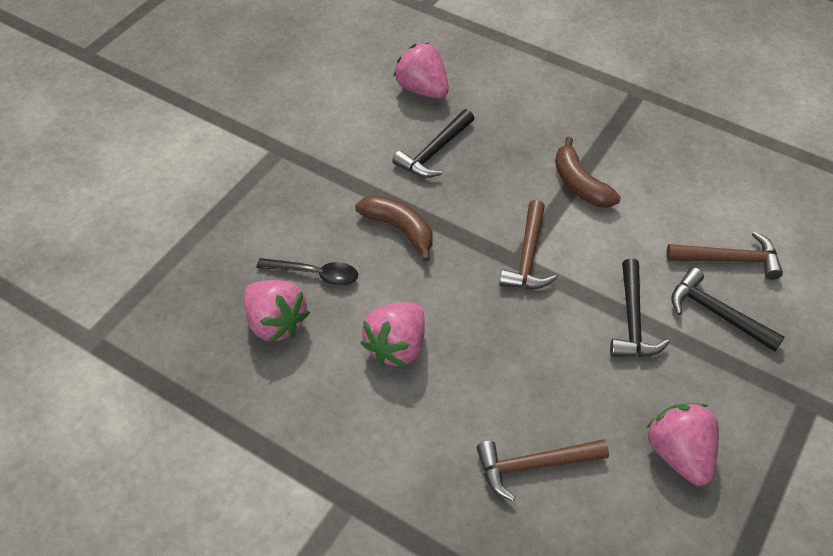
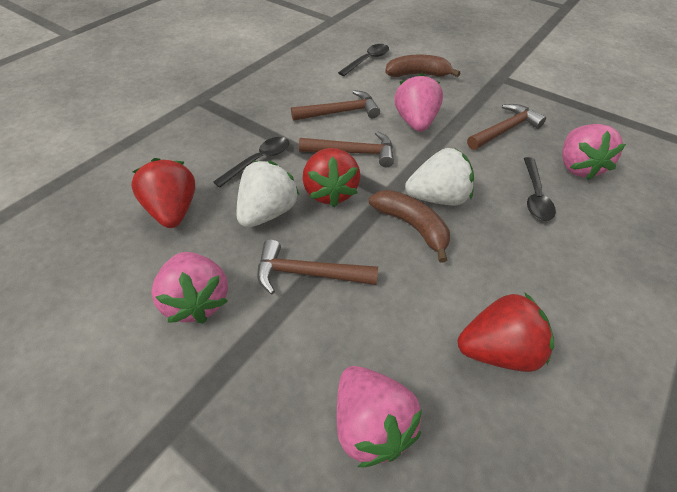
black hammer: [392,109,474,178] [610,258,670,357] [671,267,785,352] = 3 -> none = 0
black spoon: [256,258,358,286] = 1 -> [213,137,289,188] [338,44,389,76] [524,157,556,221] = 3
brown hammer: [477,439,609,501] [499,200,557,289] [666,232,783,280] = 3 -> [257,239,378,294] [291,90,380,121] [299,131,394,167] [467,104,546,150] = 4
red strawberry: none = 0 -> [131,158,195,228] [302,148,361,207] [458,292,554,372] = 3
white strawberry: none = 0 -> [237,161,299,228] [405,148,474,205] = 2

